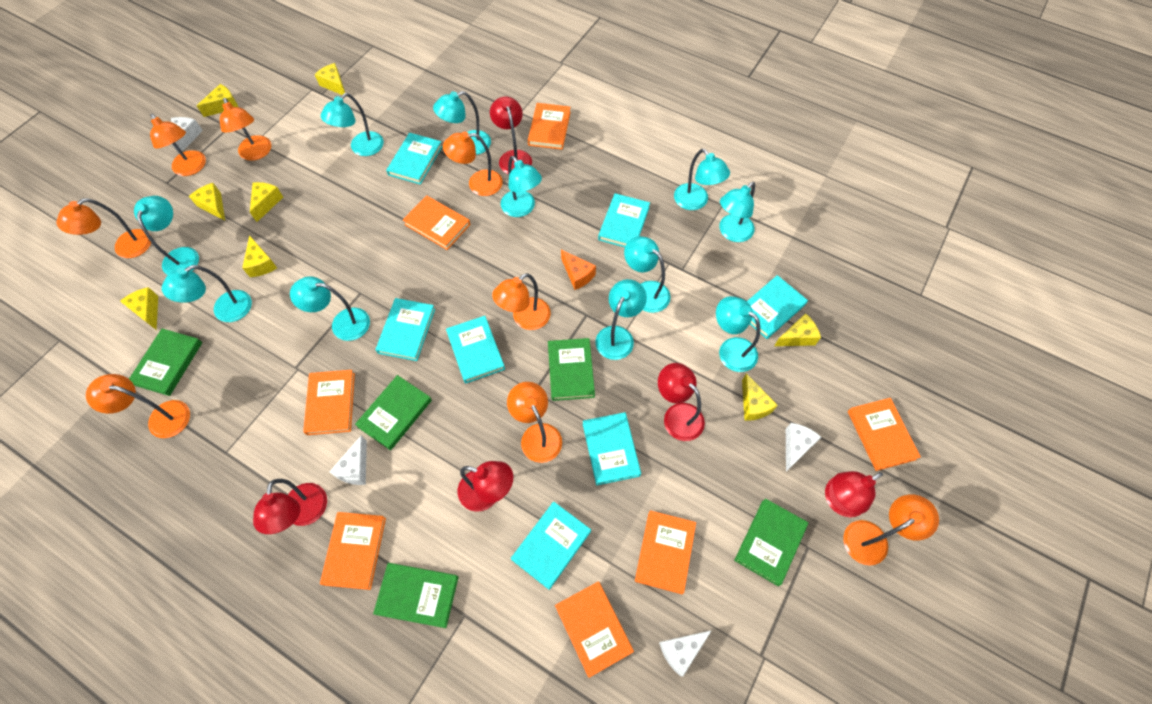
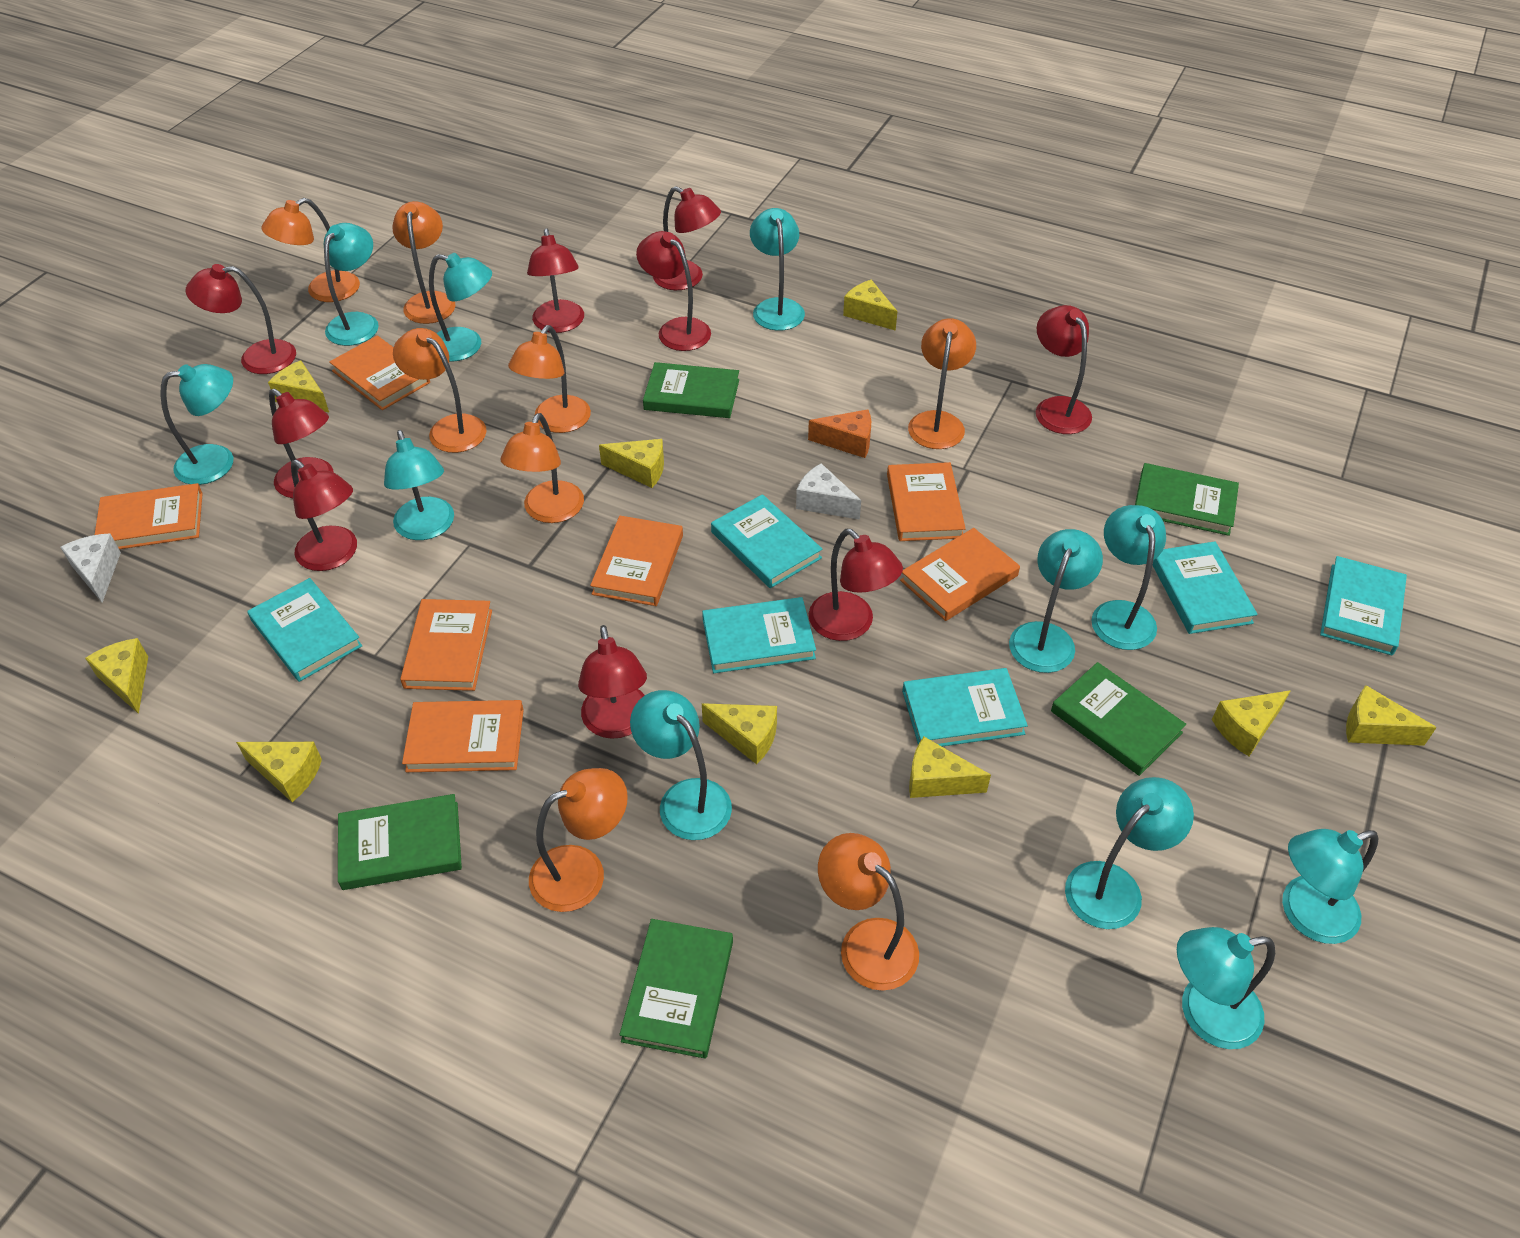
red lamp: [253,479,327,534] [458,461,513,512] [490,96,532,174] [658,363,705,441] [825,471,883,517] = 5 -> [186,264,296,374] [269,388,334,498] [291,460,357,571] [527,228,584,333] [578,625,647,739] [636,231,711,351] [653,186,721,290] [809,529,903,641] [1036,305,1092,434] = 9
turquoise book: [375,298,435,361] [386,133,443,185] [446,316,505,384] [511,502,591,590] [583,412,641,485] [598,193,650,247] [747,275,808,339] = 7 -> [247,578,362,682] [702,597,816,673] [711,494,822,588] [902,668,1028,746] [1153,542,1258,634] [1320,556,1407,656] = 6
white cheese: [171,117,203,154] [329,435,367,485] [659,630,712,676] [786,423,821,471] = 4 -> [60,533,121,603] [796,463,861,520] = 2
yellow cheese: [120,287,158,330] [189,183,225,221] [197,84,238,117] [242,235,277,277] [250,182,283,222] [315,63,345,95] [742,373,778,421] [774,313,821,346] = 8 -> [85,638,148,714] [236,742,322,802] [268,360,329,412] [599,439,664,488] [702,703,777,764] [843,280,897,331] [909,737,991,798] [1212,690,1291,756] [1346,685,1437,746] = 9

